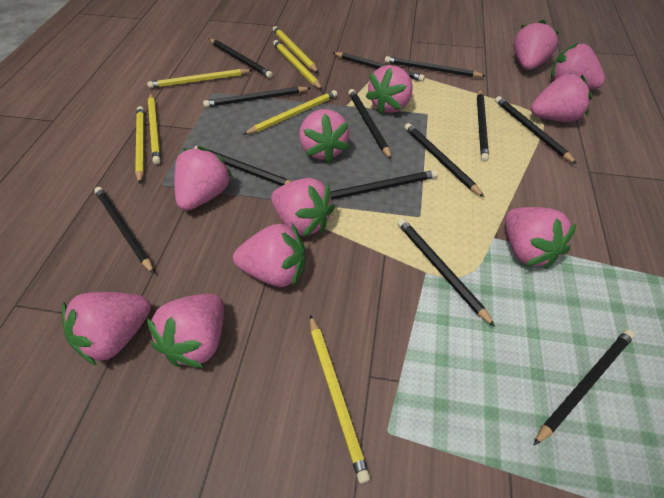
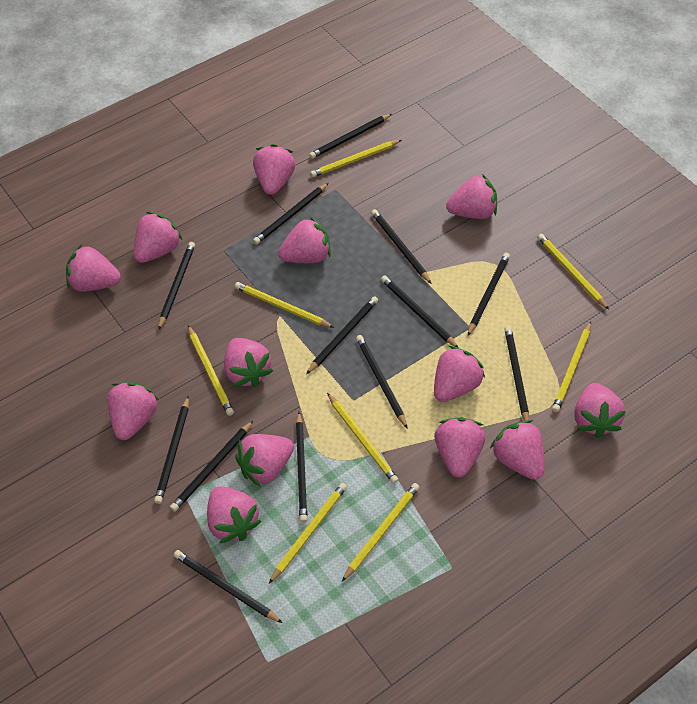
pink strawberry: [62,292,151,366] [147,294,224,368] [174,146,233,211] [233,223,305,287] [271,178,335,237] [299,109,350,163] [366,65,413,114] [505,207,577,269] [514,20,559,70] [531,74,592,122] [551,42,605,89] = 11 -> [66,245,121,292] [107,382,158,440] [133,212,182,263] [207,486,261,544] [224,338,273,388] [235,434,294,487] [253,144,296,195] [278,217,331,263] [434,346,485,402] [434,417,485,477] [446,174,497,219] [490,420,544,480] [574,383,626,438] = 13
yellow pencil: [135,106,144,184] [147,69,253,88] [148,93,161,164] [243,90,337,135] [273,26,319,73] [273,40,322,90] [310,315,370,484] = 7 -> [188,325,234,416] [235,282,334,328] [269,483,347,583] [310,140,402,177] [327,393,398,484] [342,483,420,581] [537,234,609,310] [552,321,591,412] = 8

